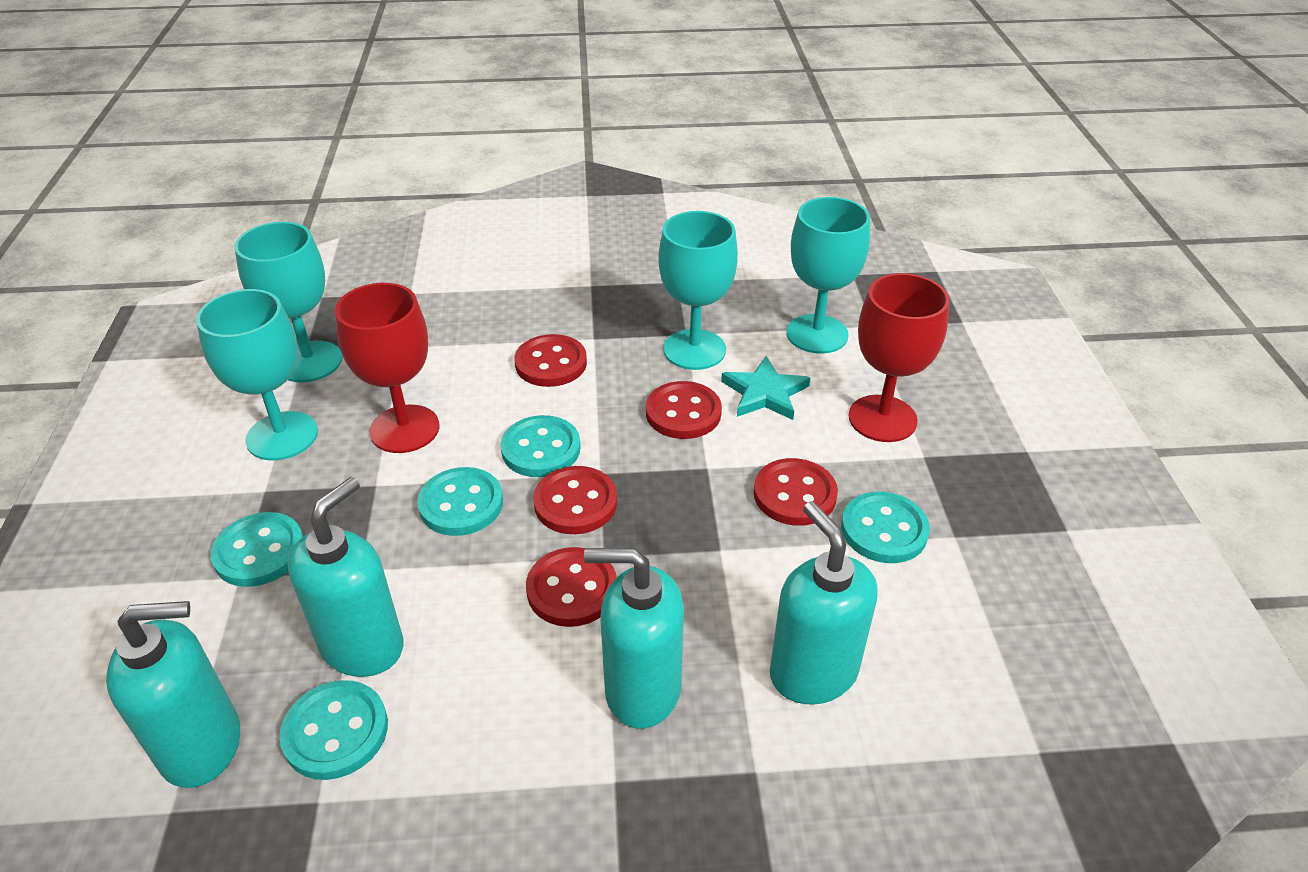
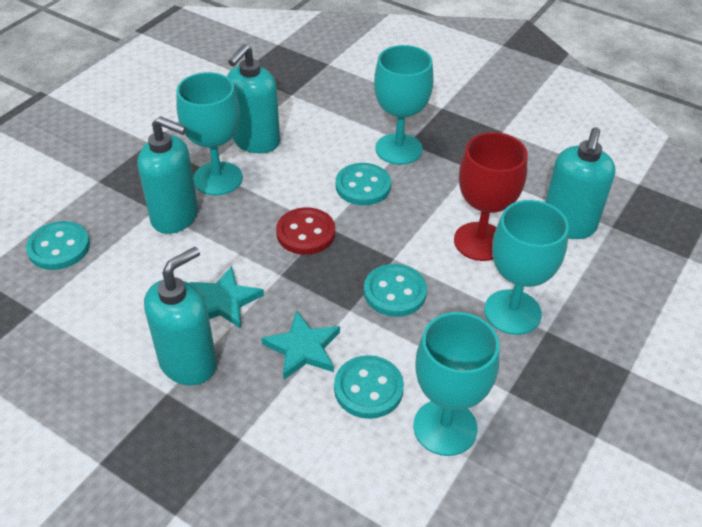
red button: [514,334,587,387] [526,547,617,627] [533,466,617,534] [646,381,722,439] [754,458,838,526] = 5 -> [276,207,335,255] = 1
red goblet: [335,283,439,453] [848,273,949,442] = 2 -> [454,132,528,261] = 1
turquoise button: [210,512,303,587] [279,680,388,780] [417,467,503,536] [500,415,581,477] [841,491,930,563] = 5 -> [26,221,90,270] [334,355,404,419] [335,163,391,205] [364,264,427,317] = 4
turquoise star: [721,356,810,420] = 1 -> [189,266,264,329] [261,310,340,379] = 2

